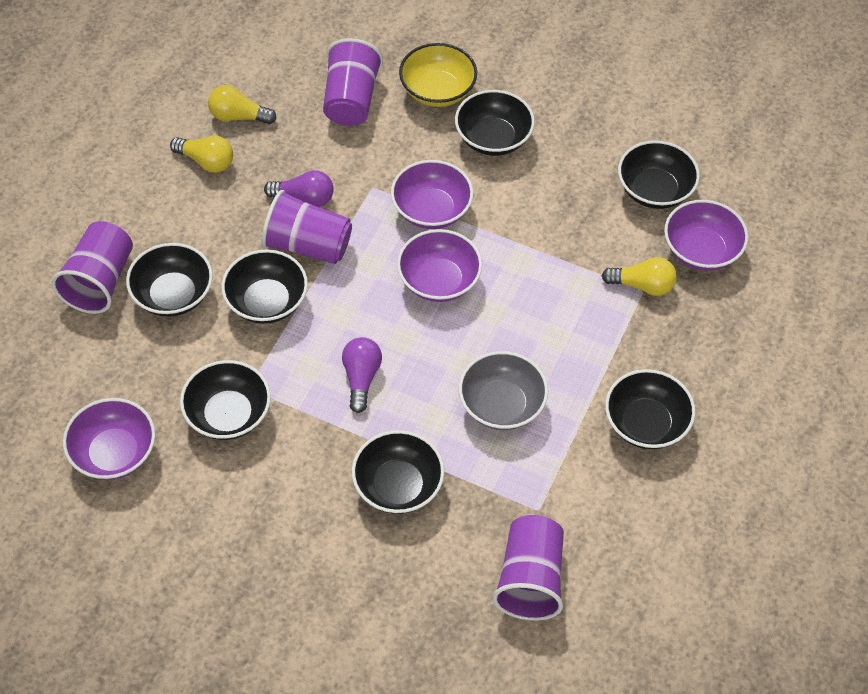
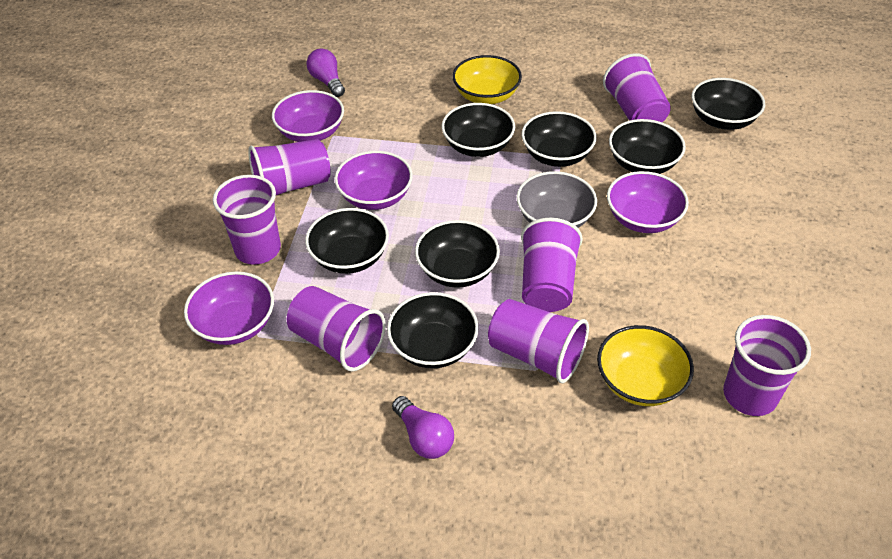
purple cup: [51,221,133,314] [262,190,352,264] [323,38,383,126] [493,515,564,621] = 4 -> [213,175,281,265] [248,139,331,195] [287,286,386,372] [488,299,589,383] [521,218,583,312] [603,53,671,122] [723,315,811,416] = 7
yellow bowl: [399,43,477,107] = 1 -> [452,55,522,104] [597,325,694,406] = 2
yellow light bulb: [170,136,233,173] [208,85,277,124] [602,257,677,296] = 3 -> none = 0

